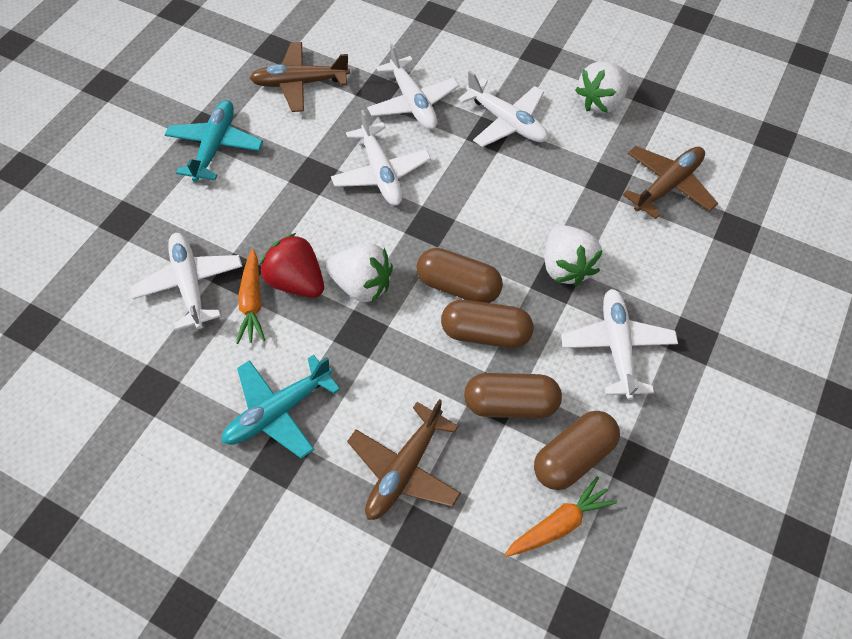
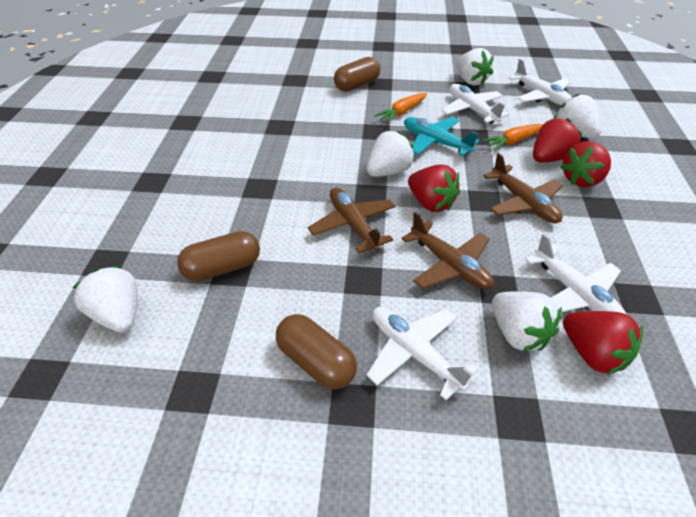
brown capsule: [416,248,503,303] [441,300,533,348] [464,373,562,418] [534,411,620,490] = 4 -> [177,231,260,281] [276,314,357,390] [334,57,380,92] = 3
red strawberry: [260,233,324,298] = 1 -> [408,165,460,212] [533,118,582,162] [561,141,611,187] [563,311,643,375] = 4
turquoise plane: [165,100,263,182] [222,355,340,459] = 2 -> [404,117,479,156] = 1
white plane: [130,233,242,330] [331,110,431,206] [367,44,459,130] [458,71,548,147] [561,289,678,400] = 5 -> [366,307,478,401] [441,84,510,124] [508,59,572,105] [525,234,627,315] = 4
white strawberry: [326,243,393,303] [545,225,603,286] [575,61,629,114] = 3 -> [73,266,138,332] [367,131,415,177] [456,48,494,86] [492,291,562,352] [554,93,602,138] = 5

